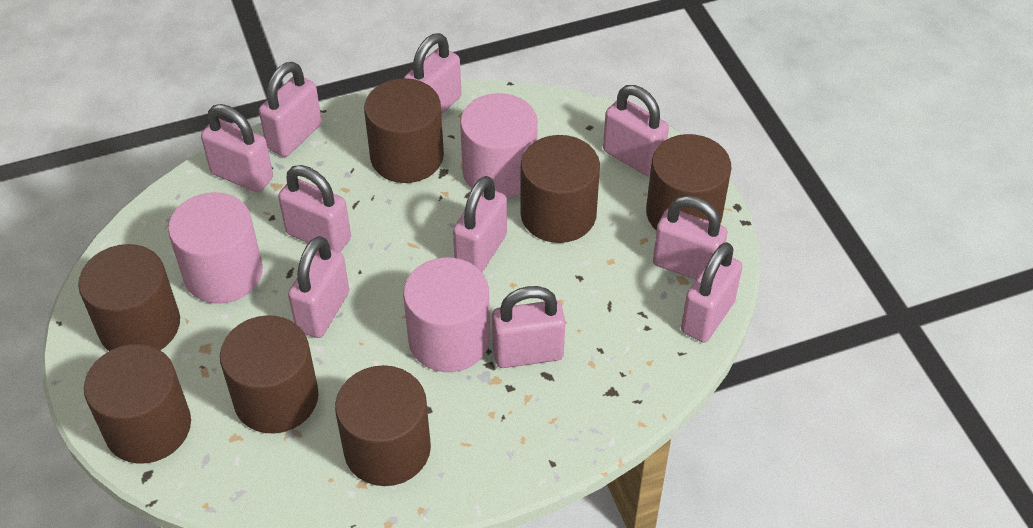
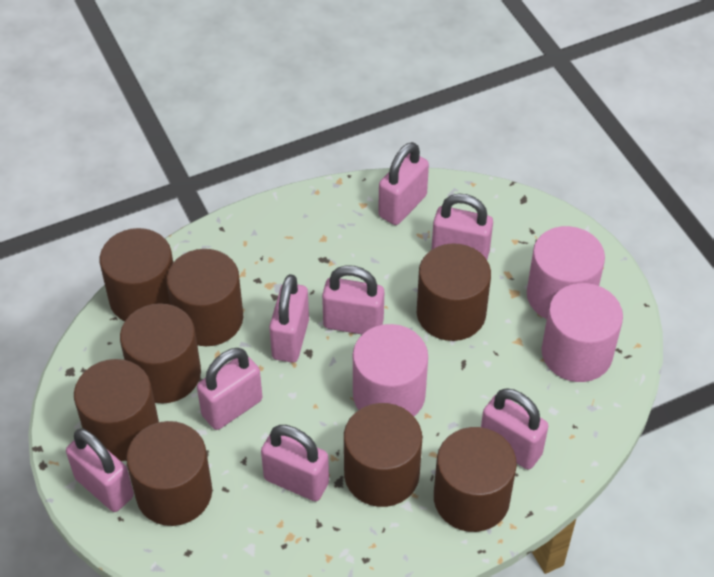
brown cylinder: [78,244,180,351] [84,344,191,464] [220,315,319,434] [335,365,431,486] [364,78,444,183] [520,135,600,243] [646,134,731,231] = 7 -> [74,359,159,461] [100,228,173,321] [120,303,201,404] [126,421,212,526] [166,249,243,346] [344,403,422,507] [417,243,491,341] [434,427,517,532] = 8
pink padlock: [201,104,273,192] [259,62,322,157] [278,165,351,252] [288,236,349,338] [404,33,461,114] [453,176,507,272] [492,286,565,368] [603,85,669,177] [653,195,727,280] [681,242,743,343] = 10 -> [66,428,134,512] [197,348,262,430] [261,425,329,501] [269,274,309,363] [322,265,384,334] [378,142,429,225] [431,193,493,260] [481,388,548,469] = 8

